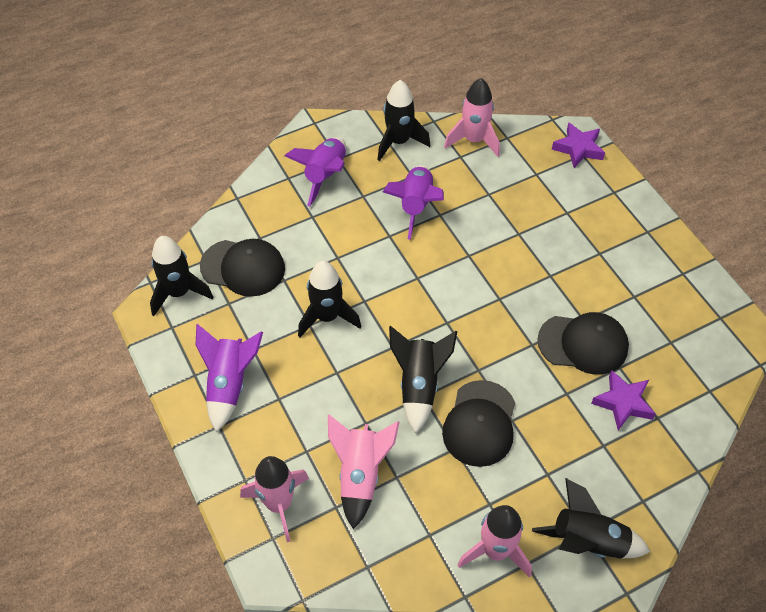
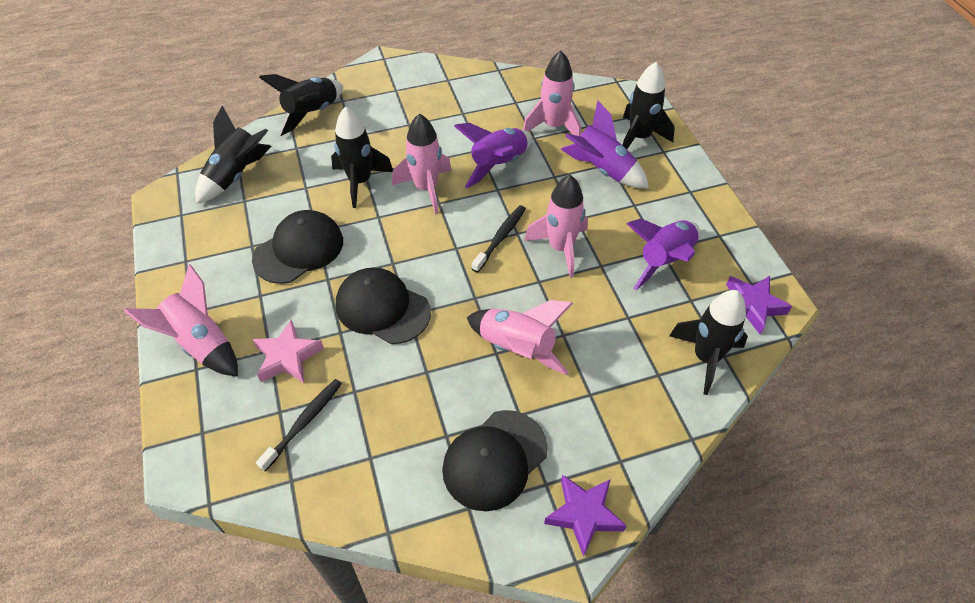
black toothbrush: none = 0 -> [256,379,342,472] [472,205,526,273] = 2
pink rocket: [240,456,309,542] [328,415,400,529] [444,78,500,157] [458,505,532,578] = 4 -> [124,264,238,376] [392,113,452,214] [467,300,573,375] [523,51,581,136] [524,175,588,278] = 5
pink star: none = 0 -> [253,319,324,383] = 1

